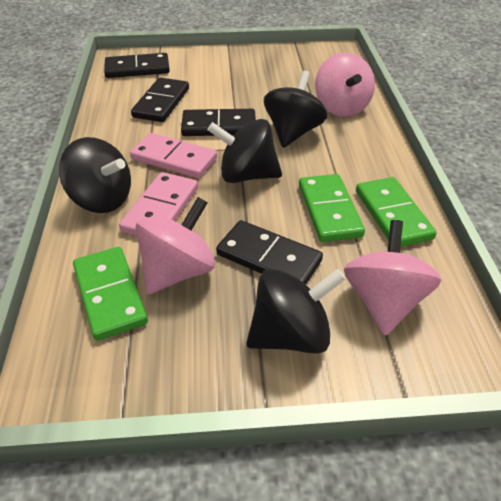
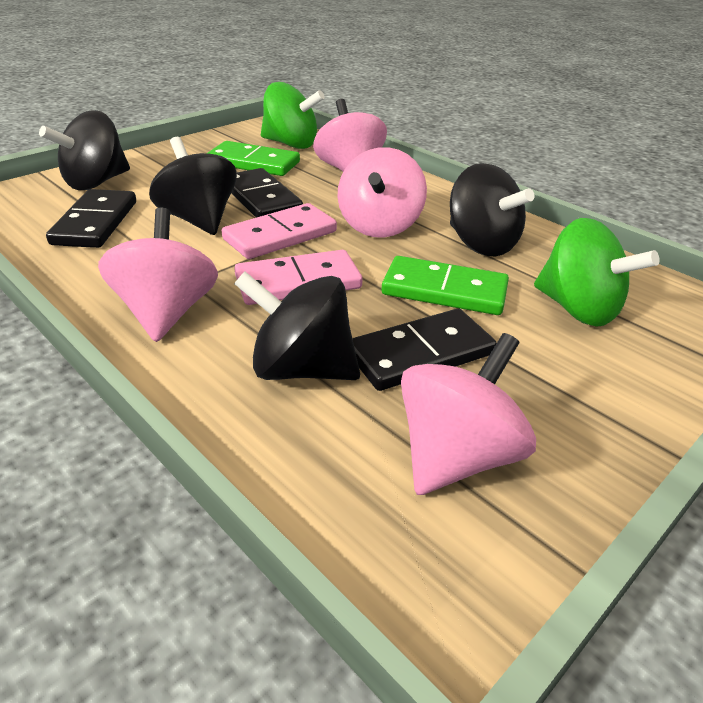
black domino: [104,53,170,78] [131,77,189,122] [181,109,256,136] [216,220,323,284] = 4 -> [46,189,136,248] [231,168,303,218] [352,309,497,391] = 3
green domino: [73,247,148,341] [299,174,365,242] [356,177,437,247] = 3 -> [207,141,300,176] [381,256,509,315] = 2
green spinning top: none = 0 -> [261,82,325,149] [534,218,660,327] = 2
pink spinning top: [135,197,215,294] [315,52,375,117] [344,220,441,336] = 3 -> [98,208,218,342] [313,99,387,172] [337,147,427,238] [401,333,536,495] = 4

